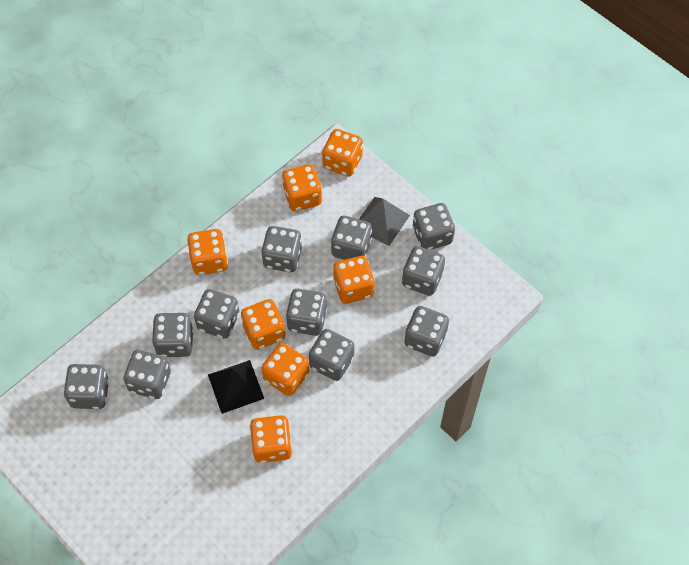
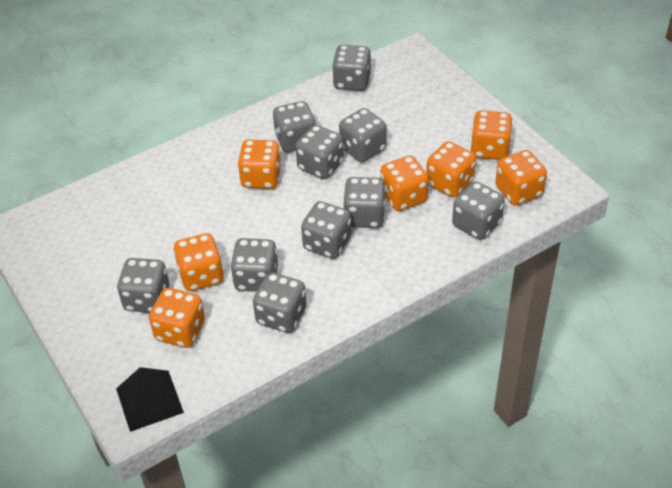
grey dice: [63,364,109,409] [123,350,171,399] [152,313,194,357] [194,289,239,339] [261,226,302,272] [286,289,327,336] [309,329,354,381] [331,216,372,260] [402,246,445,296] [404,306,449,357] [413,203,455,250] = 11 -> [117,258,169,313] [230,238,278,292] [253,272,307,333] [273,101,316,153] [296,125,344,179] [301,201,352,259] [332,45,371,91] [339,108,387,162] [343,177,386,228] [452,181,505,240] = 10
grey pyramid: [359,197,410,246] = 1 -> none = 0

